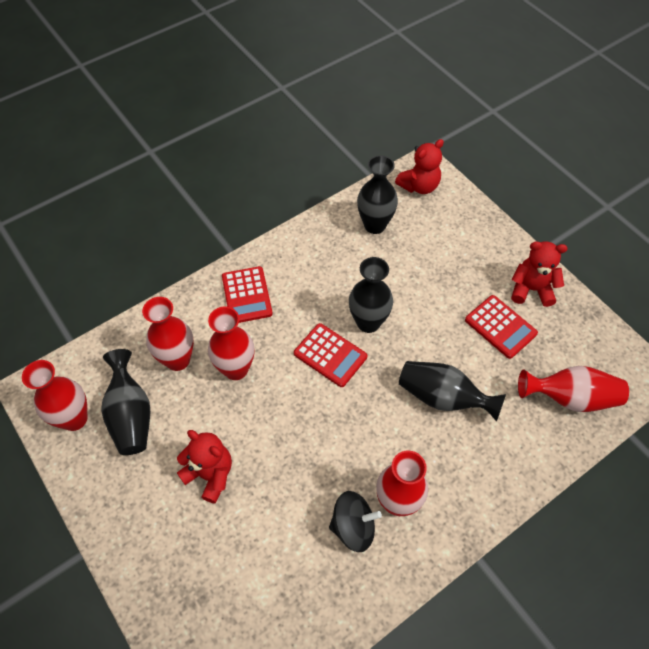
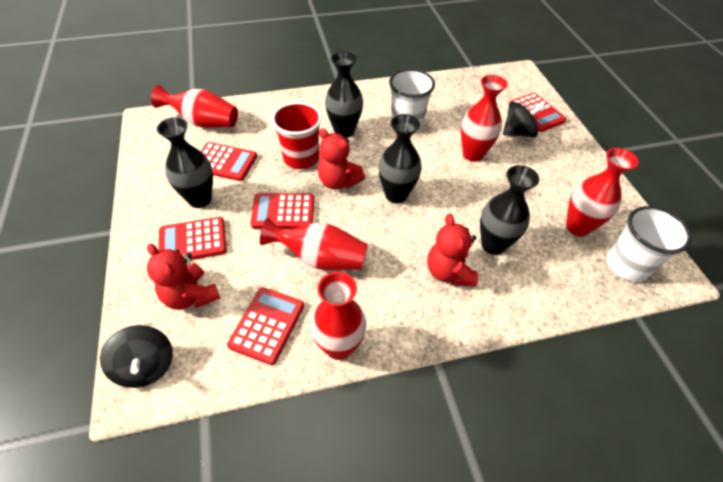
black spinning top: [329,491,382,552] = 1 -> [100,325,173,388] [503,102,545,138] = 2
red calculator: [222,266,273,323] [294,323,367,387] [465,295,538,359] = 3 -> [159,217,227,260] [201,142,257,181] [227,287,304,365] [250,193,314,229] [508,93,567,132] = 5
red cup: none = 0 -> [272,102,322,169] = 1
white cup: none = 0 -> [389,69,435,131] [607,206,692,282] = 2

